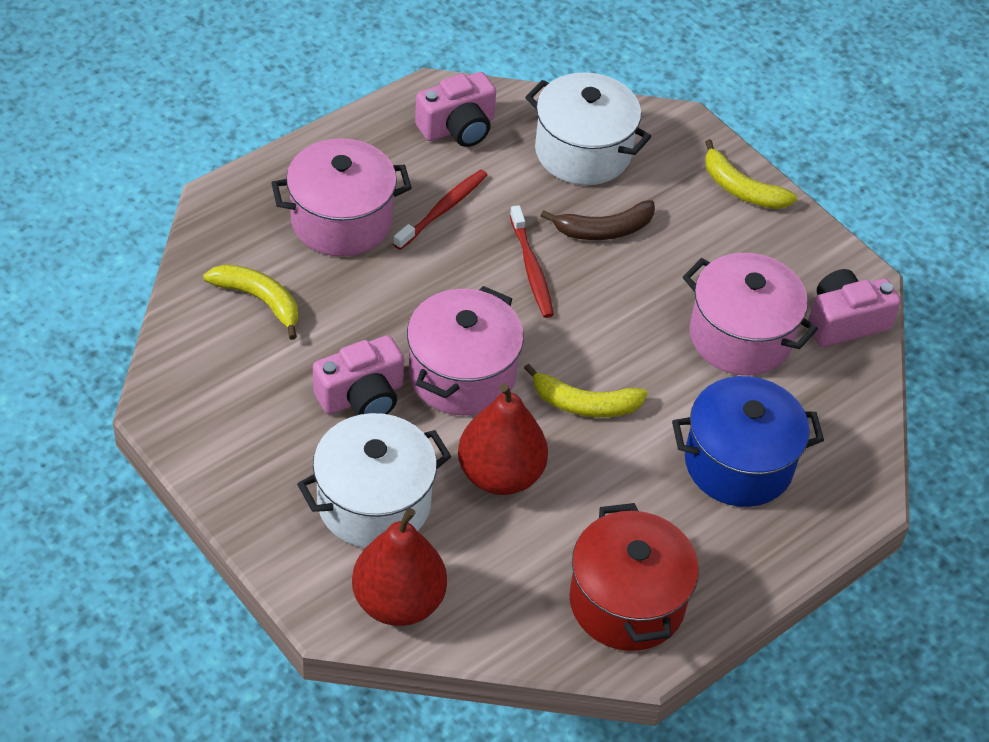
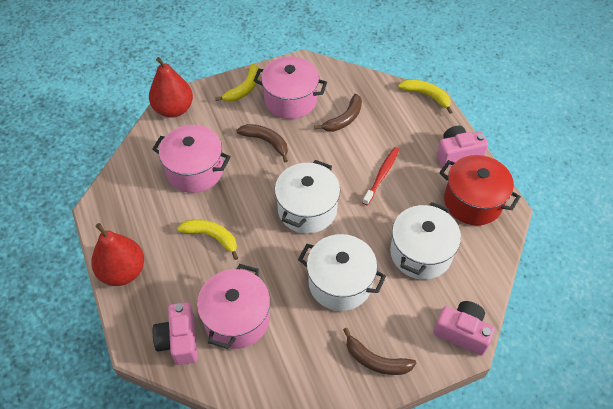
blue pot: [672,376,824,507] = 1 -> none = 0
brown banana: [541,200,655,240] = 1 -> [236,124,288,162] [314,94,362,132] [343,328,416,375] = 3
red toothbrush: [393,170,488,250] [510,205,554,318] = 2 -> [363,147,399,206] = 1
white pot: [297,413,451,548] [525,73,651,185] = 2 -> [275,160,340,234] [298,234,386,311] [390,202,461,280] = 3

